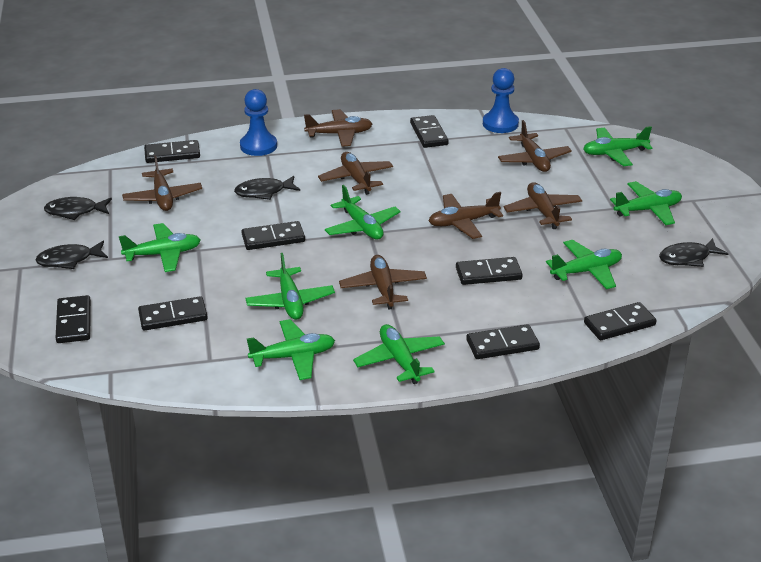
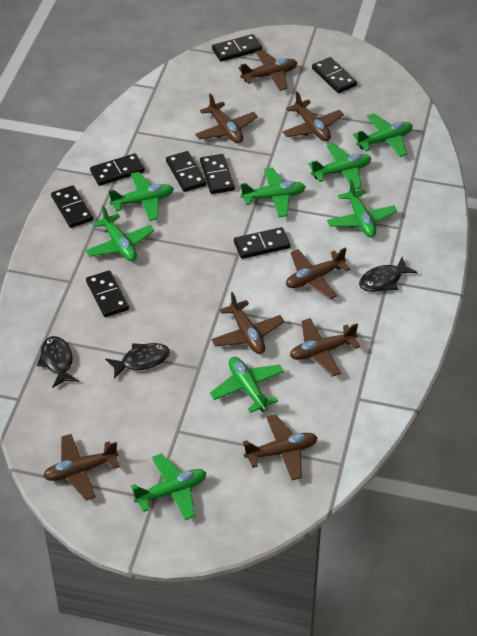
black fish: [35,241,108,269] [44,197,112,220] [234,176,300,200] [659,238,729,267] = 4 -> [37,336,79,388] [105,343,170,379] [359,257,417,292] = 3
blue pawn: [240,89,277,156] [483,68,519,133] = 2 -> none = 0
brown plane: [122,155,202,211] [304,109,372,147] [318,152,393,195] [339,255,427,310] [429,192,503,239] [498,120,572,172] [504,182,582,229] = 7 -> [43,434,120,500] [195,93,258,144] [211,292,284,354] [239,50,298,91] [243,414,318,480] [282,91,344,141] [286,247,351,300] [290,318,360,377] = 8

